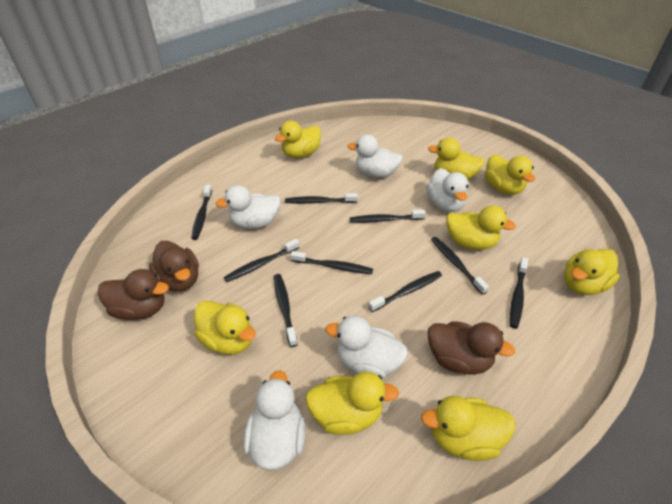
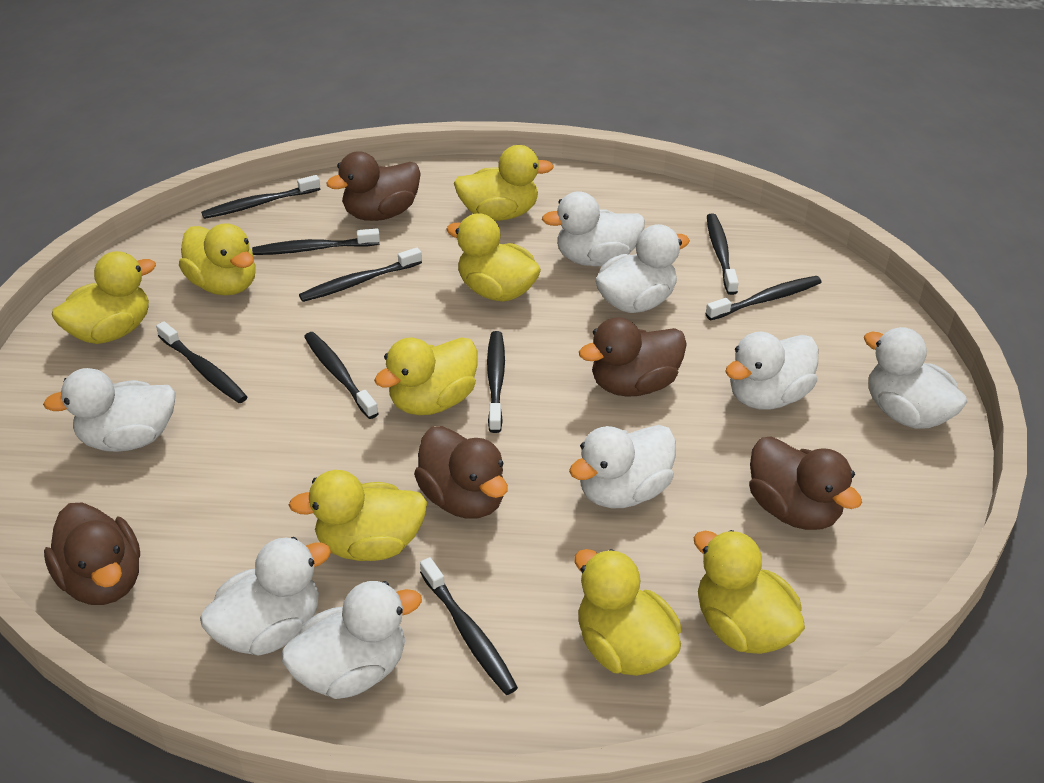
brown duck: [97,269,169,320] [149,241,199,292] [428,321,515,375] = 3 -> [44,502,140,605] [326,151,421,221] [414,426,508,519] [579,317,687,397] [749,436,862,530] = 5
white duck: [216,185,281,229] [243,370,305,471] [325,316,408,378] [347,135,403,178] [426,168,469,212] = 5 -> [43,368,176,452] [200,537,331,655] [282,581,422,699] [542,192,645,266] [569,425,676,508] [595,224,690,313] [725,332,818,410] [864,327,967,429] = 8

